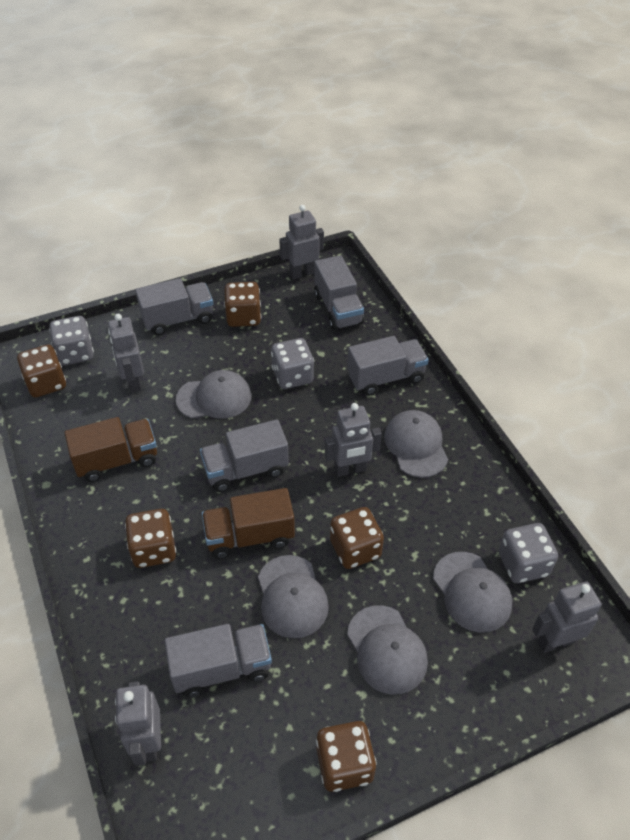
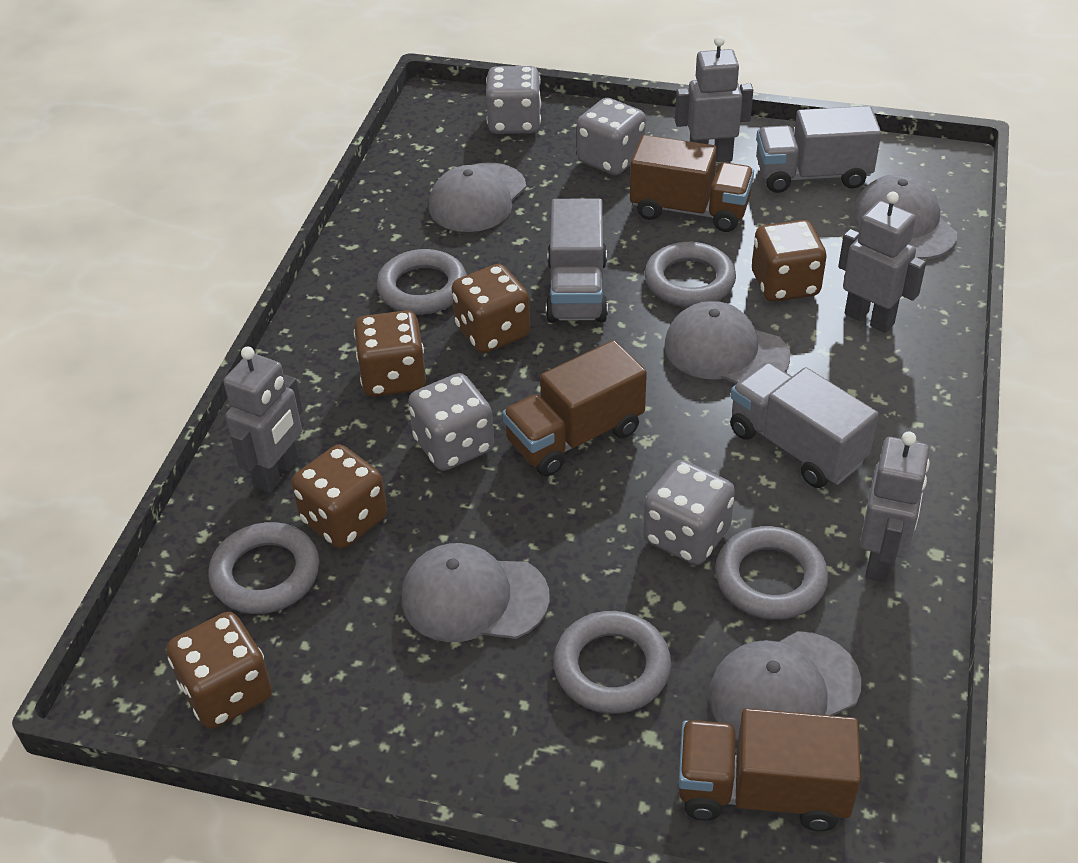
brown truck: [65,417,157,482] [202,488,295,559] = 2 -> [502,340,647,476] [630,135,754,232] [679,708,861,831] = 3
grey dice: [49,316,94,365] [271,338,314,389] [499,523,558,583] = 3 -> [408,373,494,471] [486,66,541,134] [577,98,646,175] [643,460,735,565] = 4
grey ring: none = 0 -> [208,522,319,614] [377,249,467,315] [553,611,671,714] [645,242,736,307] [715,526,828,620] = 5
grey robot: [108,314,144,393] [115,681,161,766] [279,205,324,279] [325,403,382,477] [532,581,602,653] = 5 -> [224,346,303,493] [675,36,753,162] [838,192,926,333] [860,431,930,582] = 4
grey truck: [135,278,213,335] [164,624,272,698] [200,419,289,492] [314,255,364,330] [347,336,429,396] = 5 -> [546,198,608,322] [730,362,879,488] [756,106,881,193] = 3

